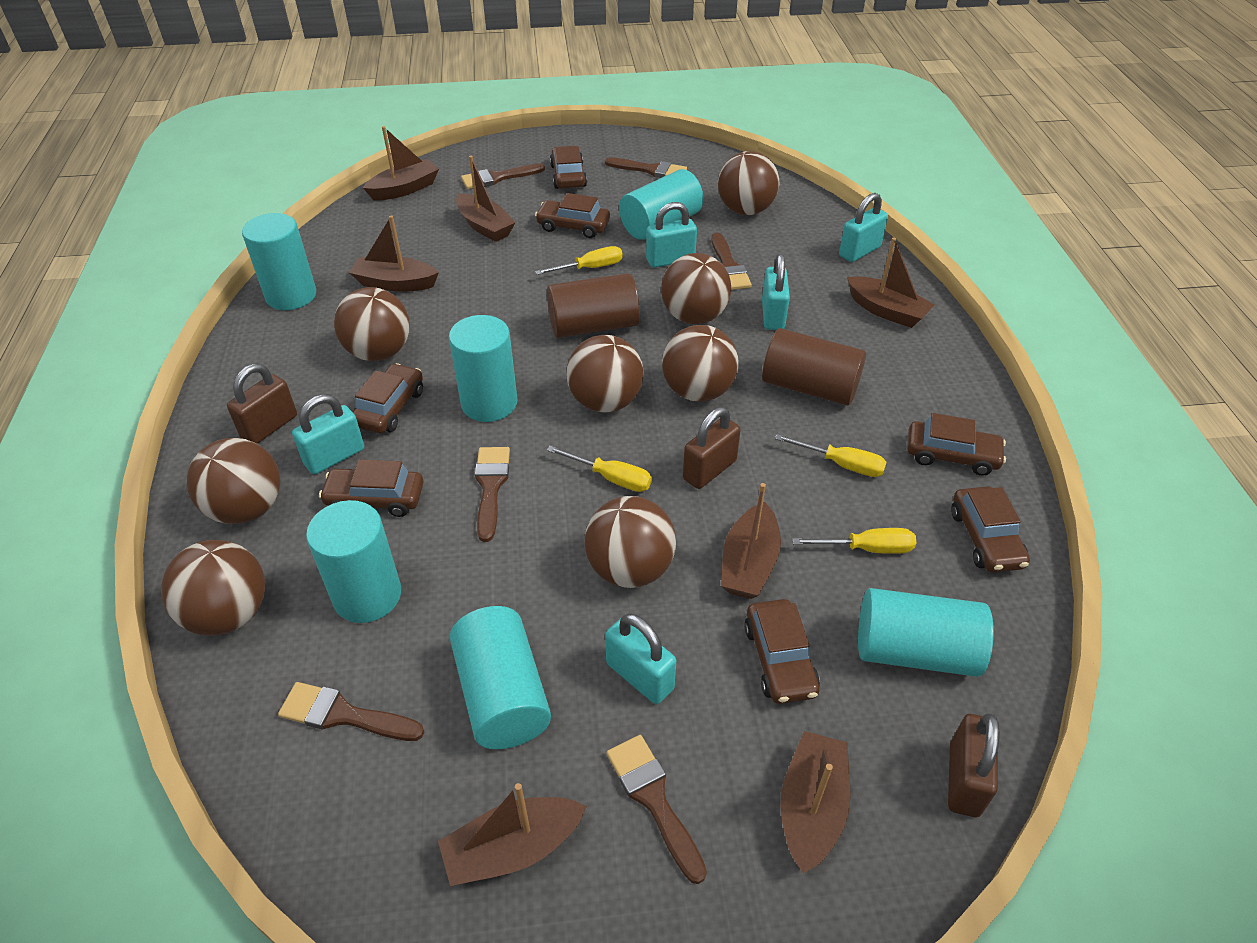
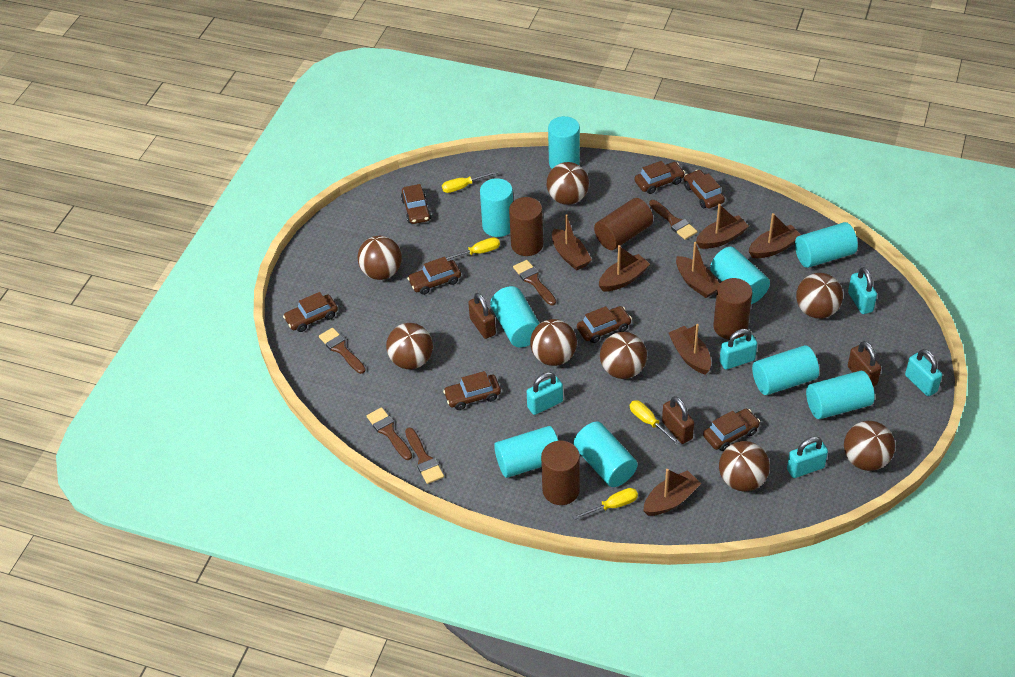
brown brush: [278,682,424,741] [461,163,545,189] [475,447,510,542] [605,157,687,178] [606,735,707,884] [711,233,752,290] = 6 -> [319,328,366,374] [367,407,412,460] [405,428,444,484] [513,260,556,306] [649,200,697,240] = 5
brown car: [319,460,423,517] [353,363,423,433] [535,193,610,238] [550,146,587,189] [744,599,820,704] [907,413,1006,476] [951,486,1030,572] = 7 -> [283,292,338,332] [401,184,431,224] [407,257,461,295] [443,371,501,410] [577,306,632,343] [634,161,685,194] [684,170,725,208] [703,409,760,451] = 8
brown cylinder: [547,273,640,338] [762,328,866,406] = 2 -> [509,197,543,256] [541,441,580,505] [594,198,653,250] [713,278,752,339] = 4
turquoise cylinder: [242,213,316,310] [306,500,401,623] [449,315,517,422] [450,606,551,749] [619,169,704,240] [858,588,994,677] = 6 -> [480,178,513,237] [490,286,540,347] [494,426,558,478] [548,116,580,169] [574,422,638,487] [710,247,770,304] [752,345,819,395] [795,222,858,268] [806,371,875,419] = 9

